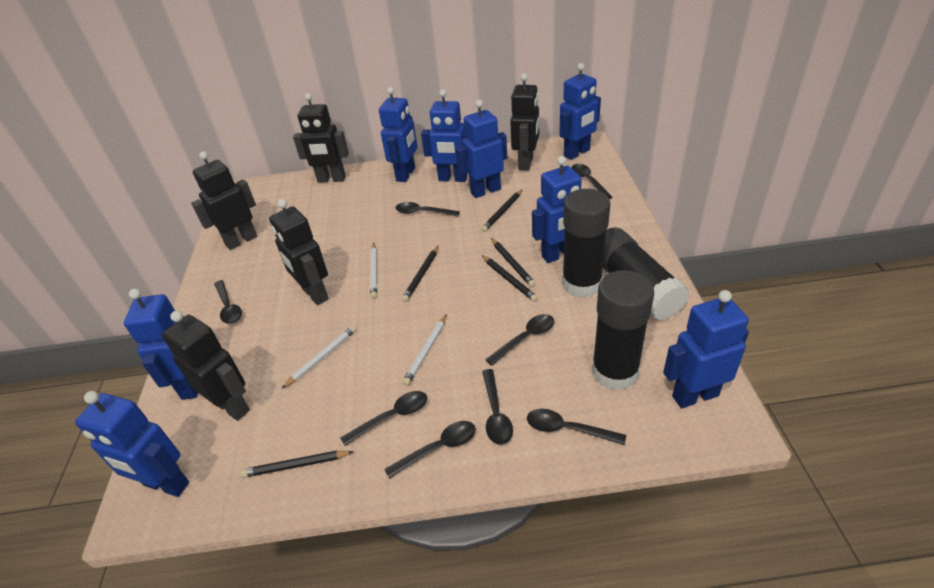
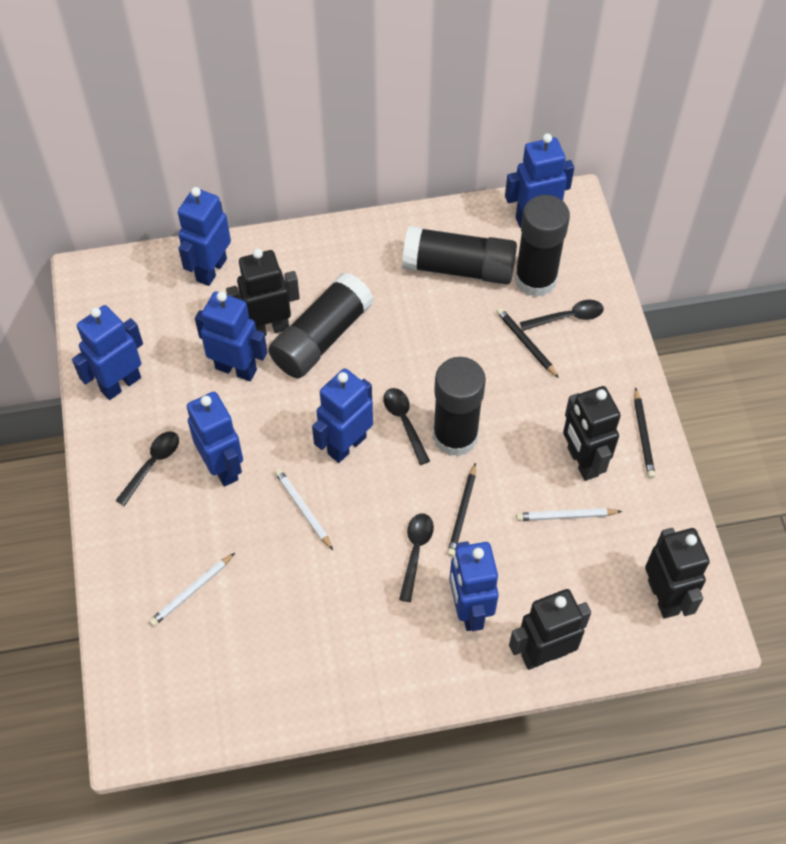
black glue stick: [562,189,610,298] [592,270,654,390] [603,227,689,320] = 3 -> [268,272,374,378] [402,226,517,285] [433,357,486,457] [514,195,570,297] = 4
black pencil: [240,450,354,478] [402,245,439,302] [481,190,522,232] [482,255,538,302] [491,238,536,287] = 5 -> [447,463,476,557] [496,308,559,378] [634,387,655,478] = 3
black robot: [162,311,250,421] [191,151,257,250] [269,199,329,305] [293,93,349,183] [510,73,539,171] = 5 -> [226,248,300,336] [509,589,591,670] [563,386,621,481] [645,528,710,619] = 4
black spoon: [214,280,242,324] [340,391,427,446] [384,421,476,479] [395,202,460,217] [482,369,513,445] [485,314,554,366] [527,409,626,445] [571,164,612,199] = 8 -> [115,431,179,506] [383,388,430,465] [399,514,434,602] [520,300,604,331] = 4
blue robot: [75,391,189,497] [124,289,198,400] [379,87,418,182] [421,89,468,182] [455,100,507,198] [532,156,582,263] [559,63,601,160] [663,290,749,408] = 8 -> [72,305,143,400] [178,187,231,286] [187,392,243,487] [195,291,267,381] [312,368,373,463] [449,541,499,631] [505,133,574,228] = 7

